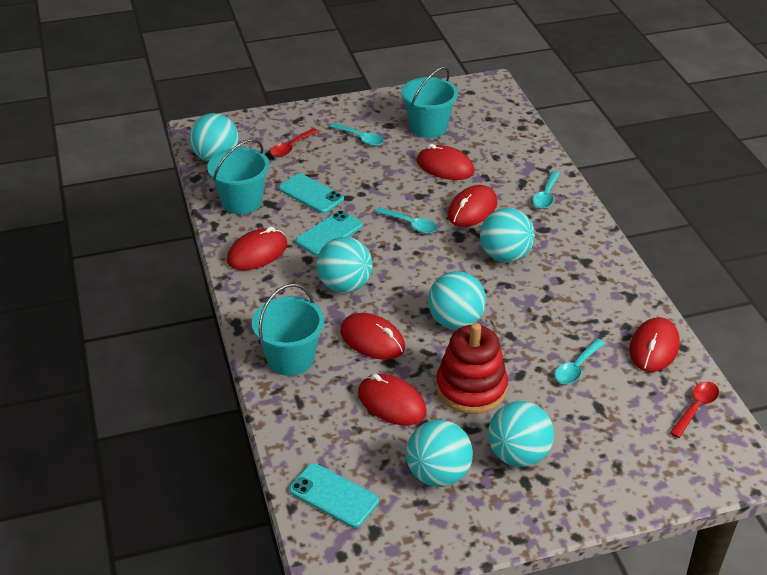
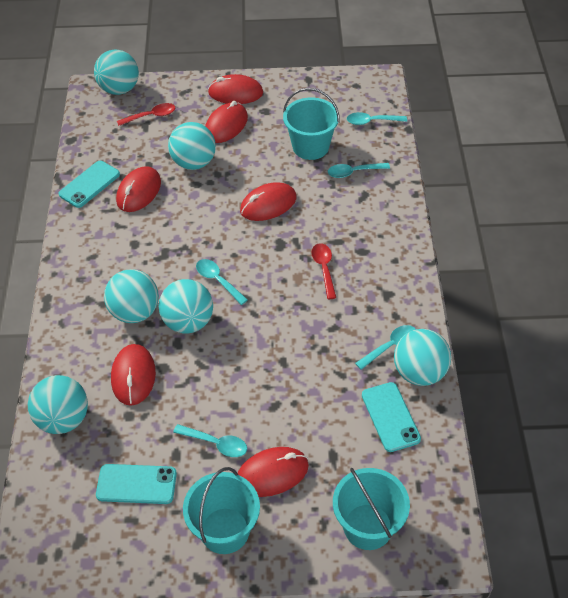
red stacking toy: [436,323,508,414] = 1 -> none = 0
turquoise spoon: [330,123,384,146] [375,207,438,234] [533,171,560,209] [555,338,605,384] = 4 -> [173,424,247,457] [196,259,248,305] [328,163,390,178] [347,112,407,125] [355,325,416,370] = 5

